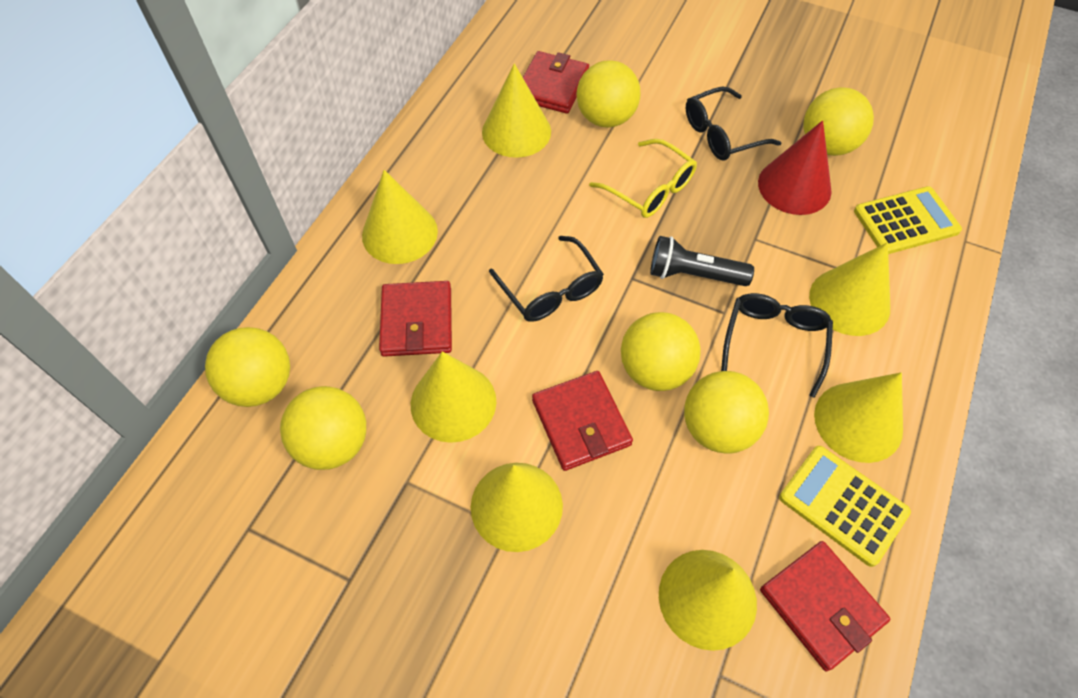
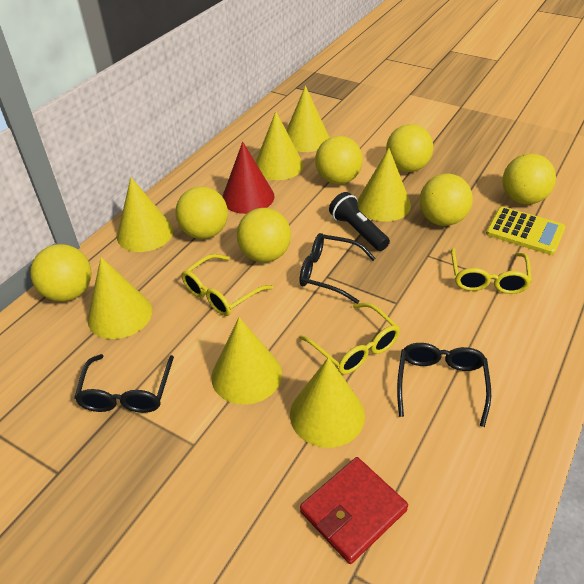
red wallet: [379,281,452,357] [523,51,589,114] [532,371,633,471] [760,541,890,671] = 4 -> [300,457,408,564] = 1
yellow ball: [205,327,290,407] [280,386,366,470] [577,60,640,128] [621,312,700,391] [684,371,769,454] [804,87,874,156] = 6 -> [30,244,91,302] [175,186,228,239] [237,208,291,262] [315,136,363,184] [386,124,433,172] [419,174,473,226] [502,153,556,205] = 7
yellow calculator: [779,446,911,567] [854,186,962,254] = 2 -> [486,207,566,255] = 1
yellow glasses: [589,139,697,218] = 1 -> [182,254,273,316] [299,303,400,374] [451,248,532,294] = 3

